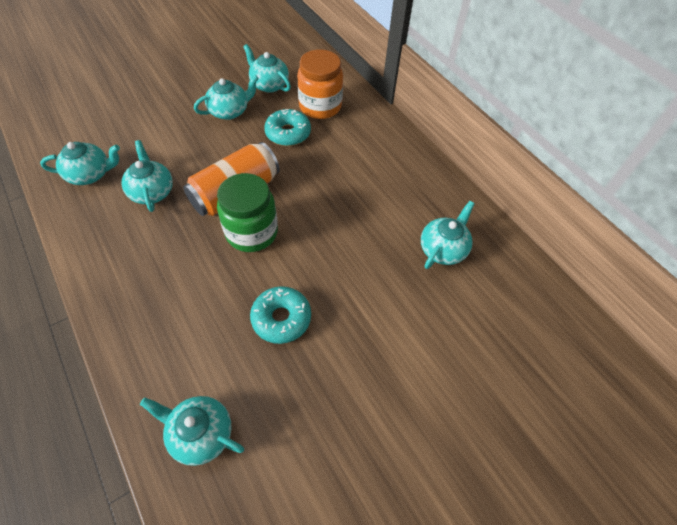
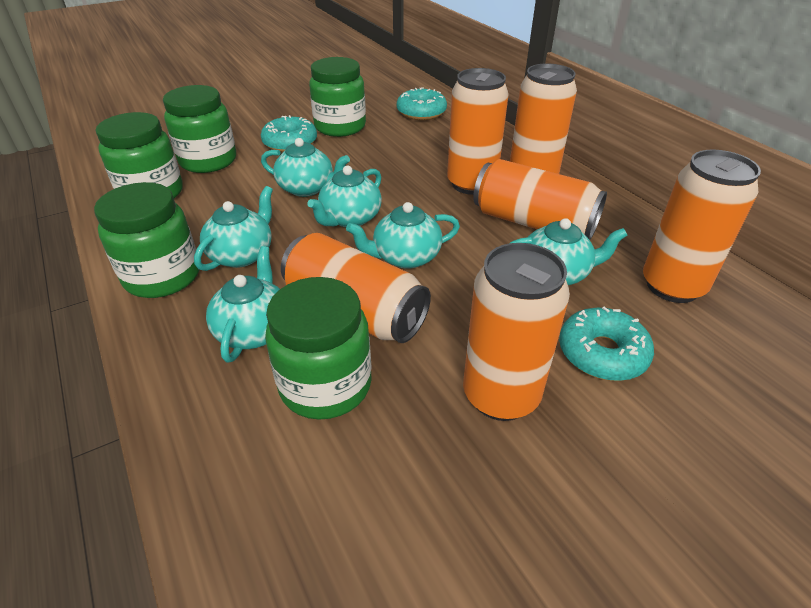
green jar: [217,173,278,252] = 1 -> [94,182,199,298] [96,112,183,198] [163,85,236,173] [265,277,372,420] [309,57,366,137] = 5
orange can: [183,142,280,216] = 1 -> [281,233,431,343] [447,68,509,195] [463,243,570,421] [473,159,607,240] [510,64,577,174] [643,150,761,303] = 6
orange jar: [297,49,343,119] = 1 -> none = 0
turquoise donut: [250,286,311,344] [264,109,311,146] = 2 -> [261,115,317,152] [397,87,447,120] [559,307,654,381] = 3

